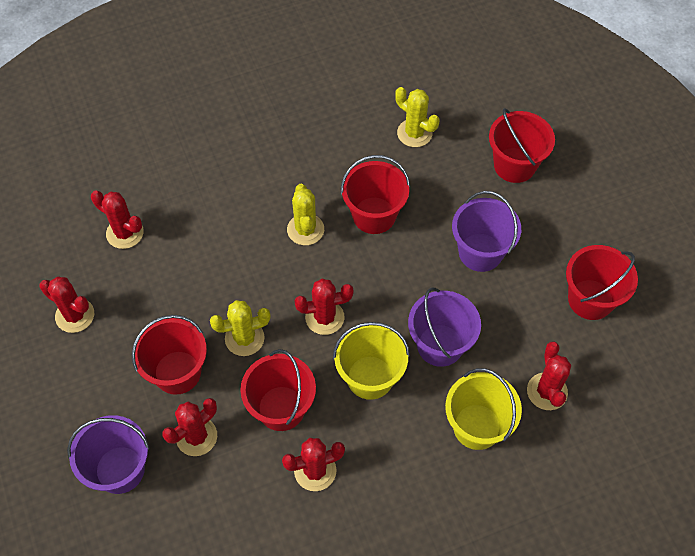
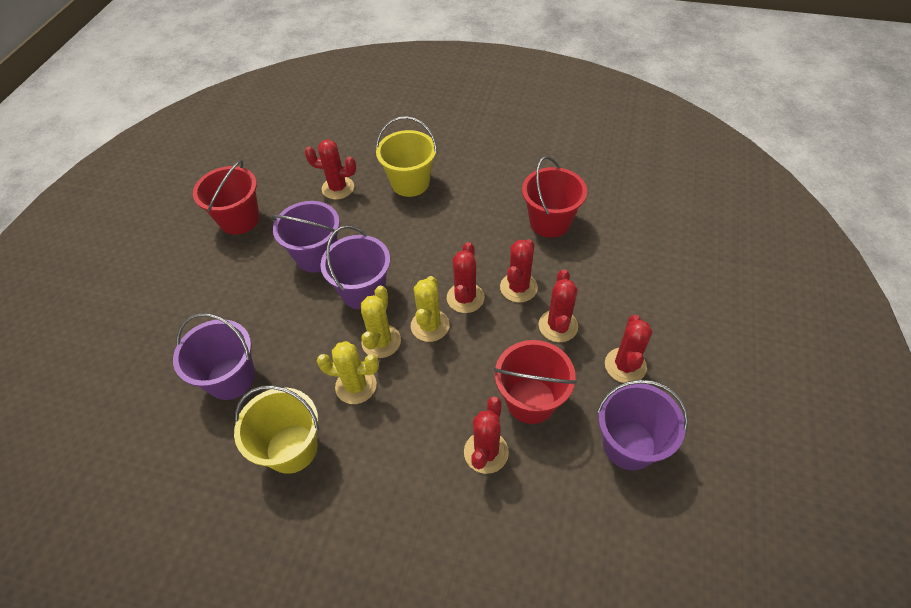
purple bucket: [67,415,150,494] [408,288,481,367] [452,191,521,272] = 3 -> [173,313,255,400] [271,201,340,273] [320,225,390,310] [597,380,688,470] = 4
red bucket: [132,315,207,395] [240,349,316,431] [340,155,410,234] [489,108,555,183] [566,245,638,320] = 5 -> [193,160,260,235] [494,340,577,424] [522,156,587,238] = 3

